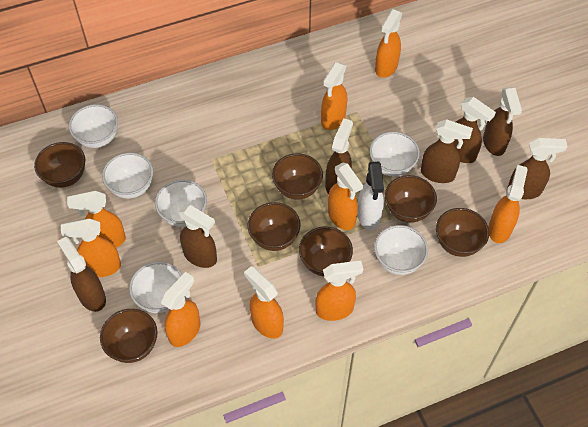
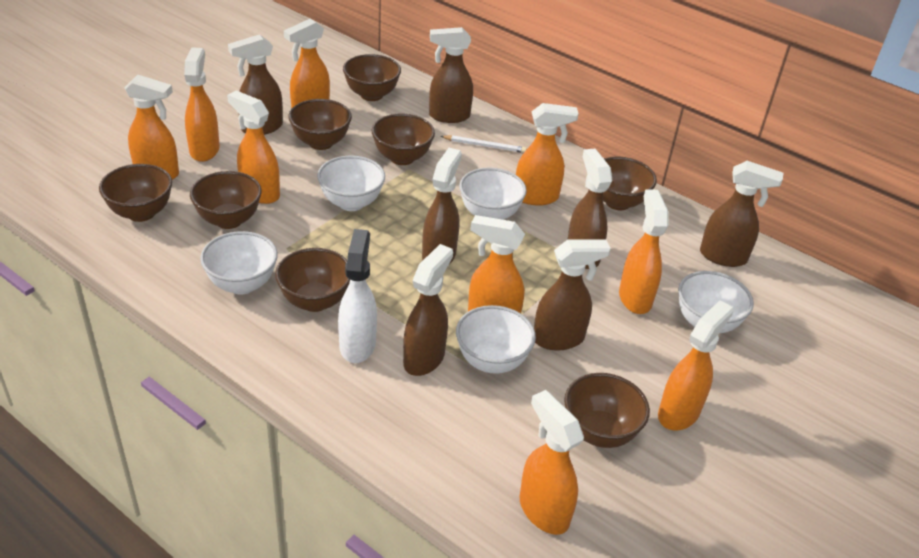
brown bowl: [34,142,85,188] [100,309,157,363] [248,202,301,251] [272,153,323,200] [299,226,353,276] [385,175,437,223] [436,208,489,257] = 7 -> [99,164,172,222] [190,171,262,229] [275,248,350,312] [289,99,352,150] [343,54,401,101] [372,114,435,165] [564,373,650,448] [603,157,657,210] = 8
white bowl: [69,104,118,148] [102,153,153,199] [129,262,182,313] [155,179,207,227] [369,132,420,177] [374,225,428,275] = 6 -> [200,231,278,294] [317,156,385,211] [456,305,536,374] [459,168,527,220] [678,271,754,334] = 5
white pencil: none = 0 -> [440,135,527,153] = 1

